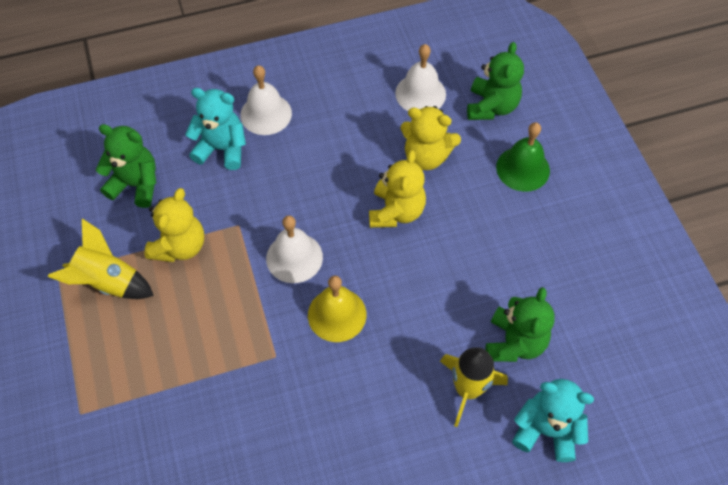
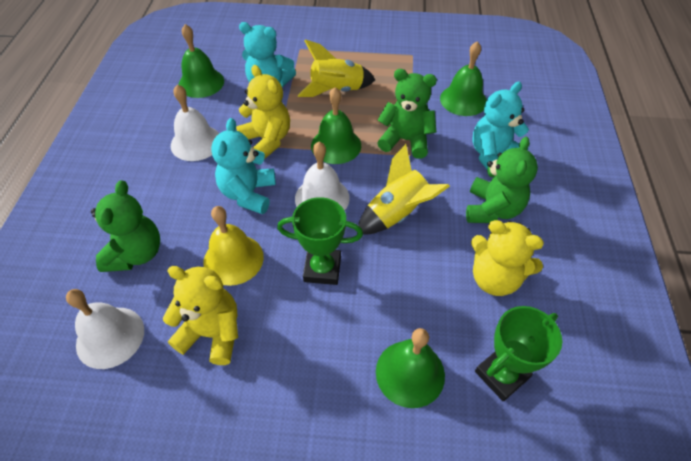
green bell: [496,122,550,192] = 1 -> [178,24,224,98] [311,87,361,164] [376,328,445,408] [440,41,487,116] = 4
green trophy: none = 0 -> [277,197,363,285] [475,306,562,401] = 2
turquoise teddy bear: [185,88,246,170] [512,379,594,462] = 2 -> [211,118,276,214] [239,22,296,87] [473,82,529,169] = 3

